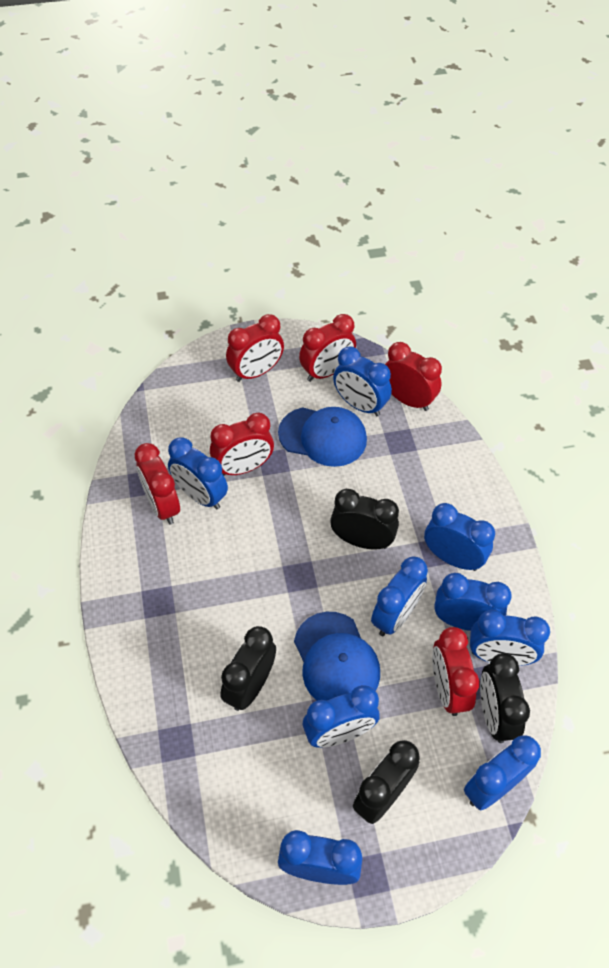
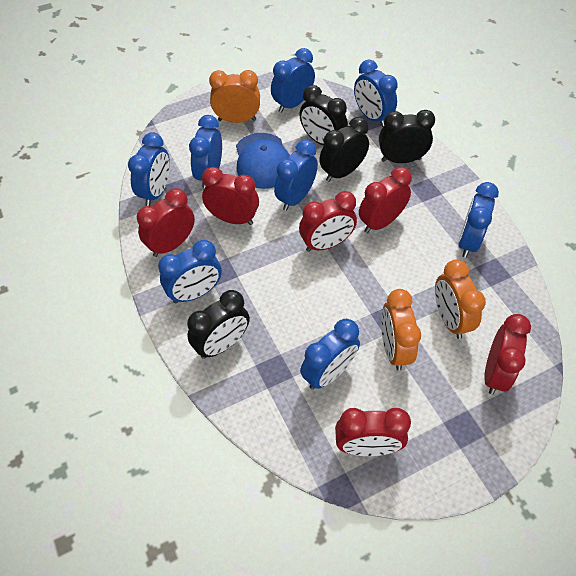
blue cap: [278,407,367,467] [294,612,380,701] = 2 -> [236,133,290,189] = 1
blue clock: [168,437,228,510] [278,830,363,885] [303,685,380,748] [333,347,392,416] [371,557,428,636] [424,503,495,571] [434,573,512,631] [464,736,541,811] [470,610,550,666] = 9 -> [128,132,170,206] [158,240,222,303] [189,115,222,188] [271,48,315,113] [274,140,318,211] [300,319,360,390] [354,60,398,127] [458,182,499,258] = 8
orange clock: none = 0 -> [209,70,260,123] [381,289,421,371] [435,259,486,339] = 3

